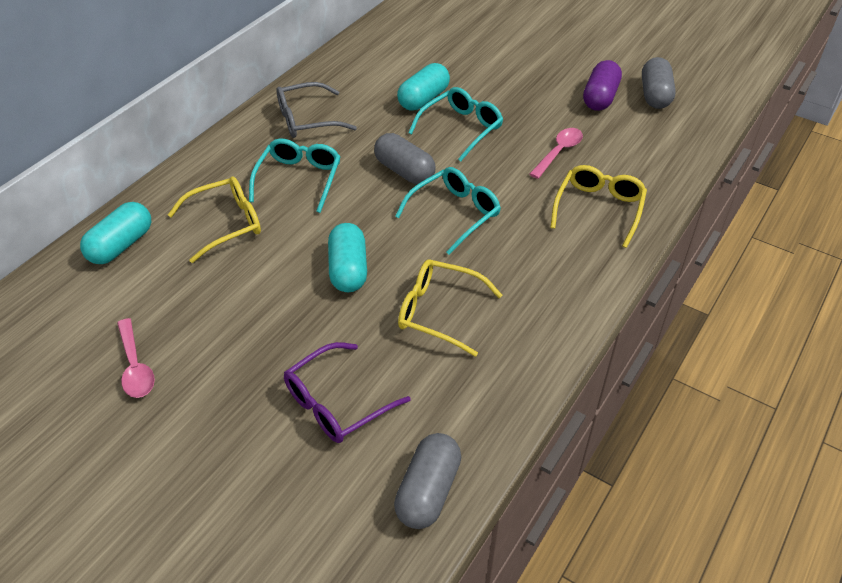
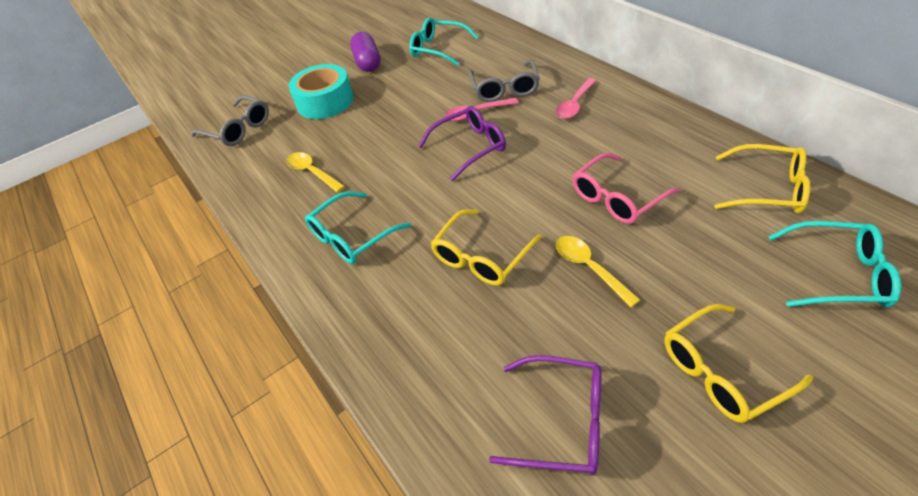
grey capsule: [374,133,435,184] [394,433,461,529] [642,57,676,109] = 3 -> none = 0
grey glasses: [277,82,357,138] = 1 -> [191,95,269,146] [468,60,540,102] = 2
pink glasses: none = 0 -> [572,153,680,224] = 1
purple glasses: [284,342,411,443] = 1 -> [418,106,506,181] [489,355,602,475] = 2
turquoise capsule: [80,202,151,264] [328,223,367,292] [397,63,450,111] = 3 -> none = 0
turquoise tape: none = 0 -> [288,64,353,119] = 1
yellow spoon: none = 0 -> [287,152,345,193] [556,236,640,307] = 2

